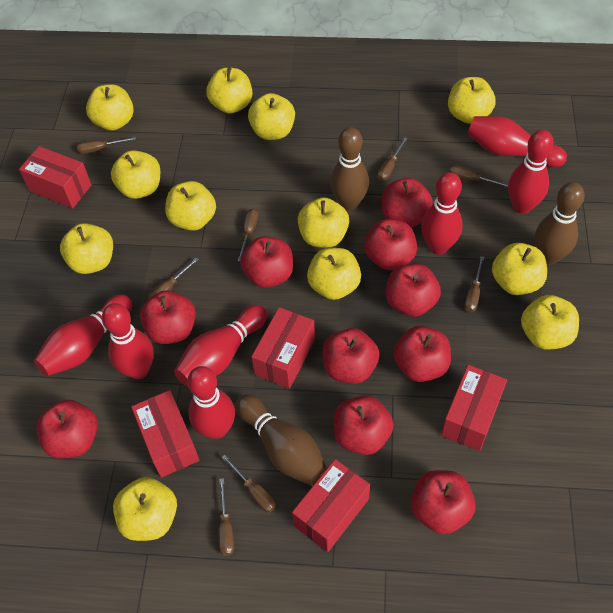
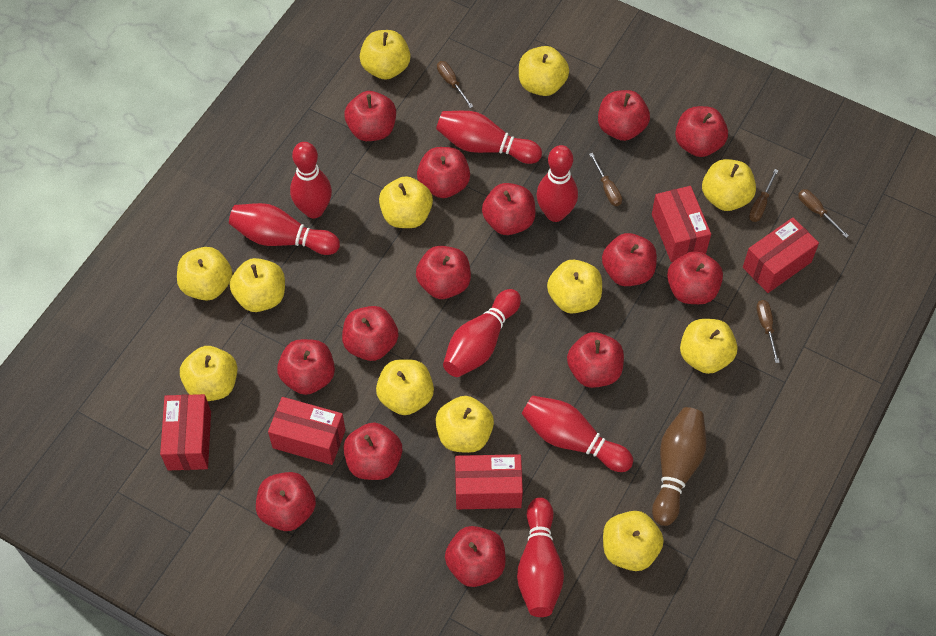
brown bowling pin: [236,394,327,486] [330,127,369,211] [535,182,585,265] = 3 -> [652,407,707,526] = 1
brown screwdriver: [77,137,136,154] [148,258,198,300] [218,478,234,556] [221,455,276,512] [238,209,258,261] [377,137,407,181] [450,165,508,187] [465,256,484,312] = 8 -> [437,61,474,108] [589,153,622,206] [749,169,779,222] [756,300,780,363] [798,189,849,238] = 5
red apple: [36,400,98,458] [140,291,196,344] [240,236,293,288] [322,328,380,384] [334,395,394,455] [364,219,417,270] [382,178,433,228] [386,264,441,317] [393,326,451,382] [411,470,476,534] = 10 -> [256,472,316,531] [277,339,335,395] [342,306,398,361] [343,422,402,480] [344,91,396,141] [416,246,471,299] [417,147,470,198] [445,526,506,587] [482,183,536,235] [567,332,624,388] [598,90,650,141] [602,233,657,286] [667,251,723,304] [675,106,728,157] = 14

